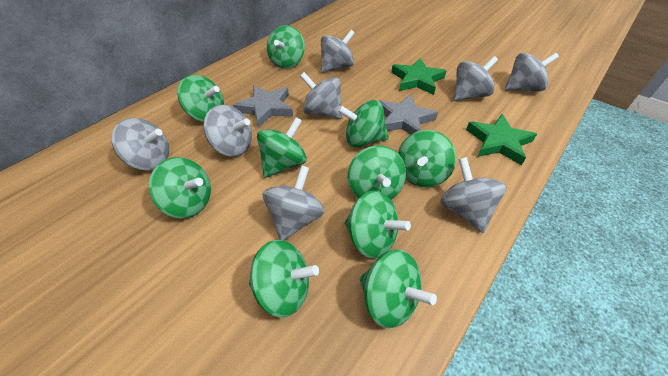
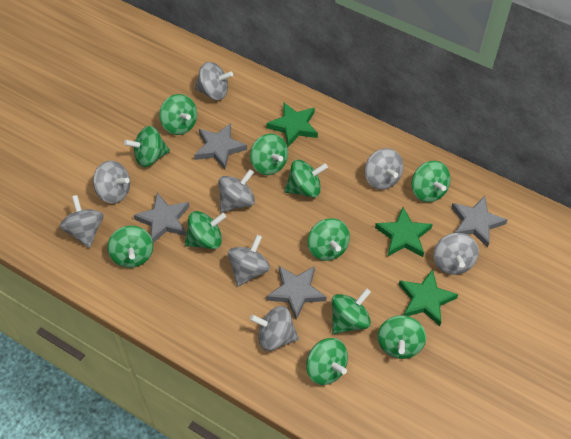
green spinning top: [149,157,211,219] [177,75,224,122] [249,240,319,318] [257,117,307,178] [267,26,305,68] [338,100,389,148] [345,190,411,258] [348,146,406,200] [360,249,437,328] [398,130,456,187] = 10 -> [107,226,153,268] [124,126,170,167] [159,94,197,135] [185,211,226,249] [250,134,288,175] [284,160,328,198] [306,338,348,385] [308,218,350,261] [332,288,371,334] [378,315,426,359] [412,161,451,202] = 11
green star: [391,58,446,95] [466,114,537,166] = 2 -> [266,102,318,147] [375,207,433,257] [399,269,458,326] = 3
grey star: [233,85,293,128] [379,94,438,135] = 2 -> [134,193,189,243] [194,123,247,170] [267,266,326,320] [451,196,508,248] = 4

